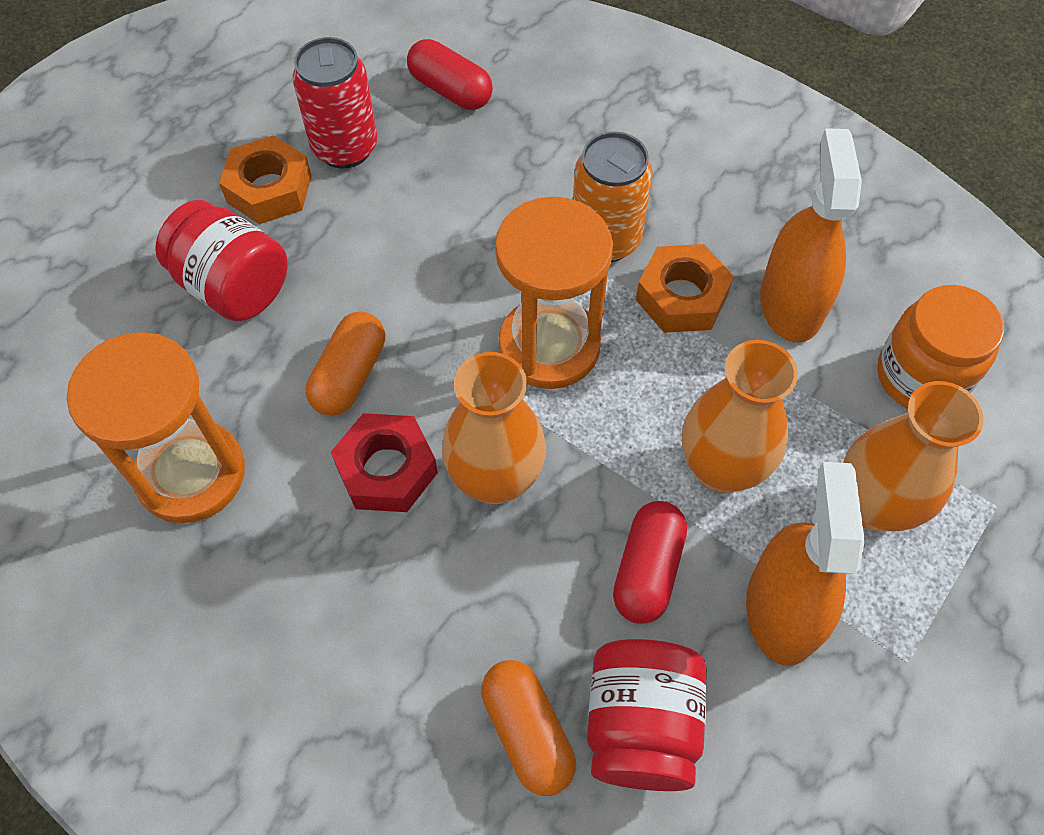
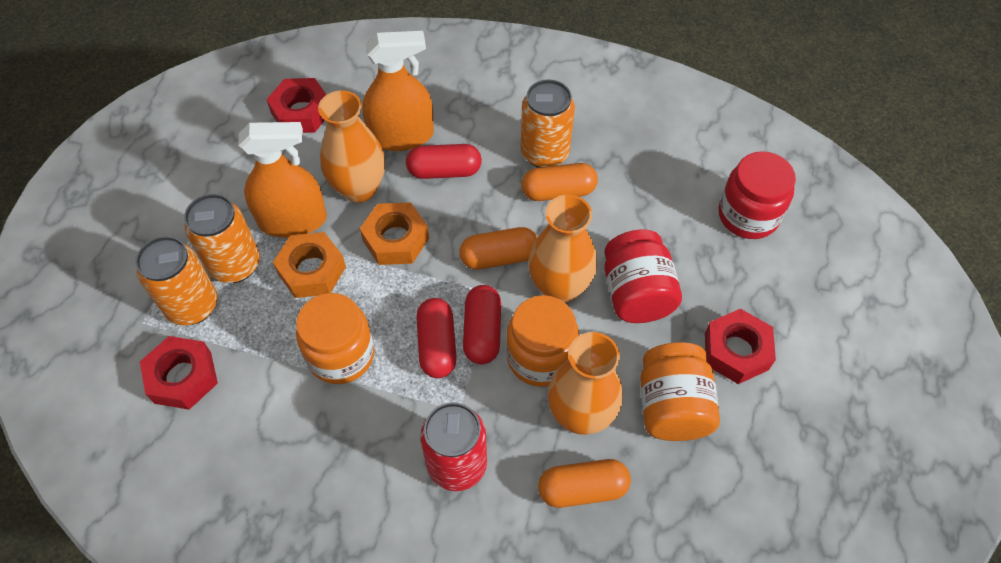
orange can: [573,131,653,262] = 1 -> [135,236,218,325] [184,194,260,283] [521,79,575,168] = 3
orange capsule: [306,312,385,416] [481,660,576,796] = 2 -> [459,227,538,270] [521,163,598,201] [538,459,631,508] = 3
orange hourglass: [67,332,245,523] [495,197,613,389] = 2 -> none = 0
orange jar: [877,285,1004,409] = 1 -> [296,293,375,384] [506,295,579,387] [640,342,720,441] = 3
red capsule: [407,39,493,110] [613,501,687,624] = 2 -> [406,144,482,179] [416,298,457,378] [463,285,501,364] = 3
red nut: [331,413,438,512] = 1 -> [140,336,218,410] [266,78,326,133] [705,309,776,384] = 3

